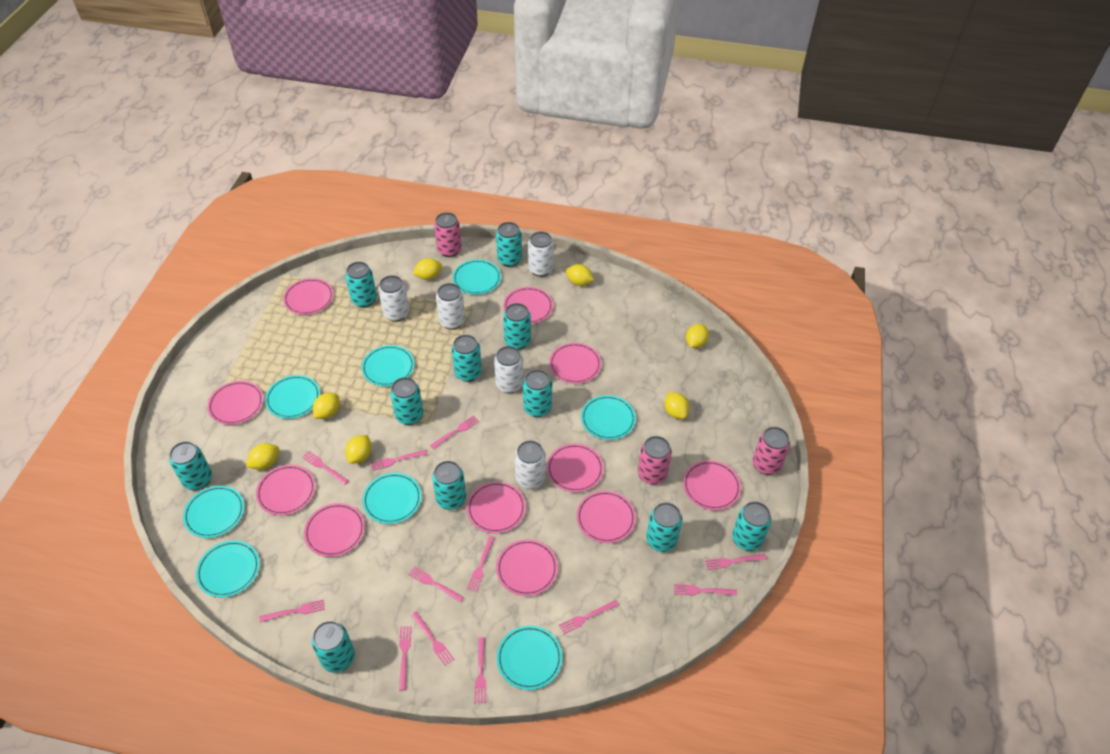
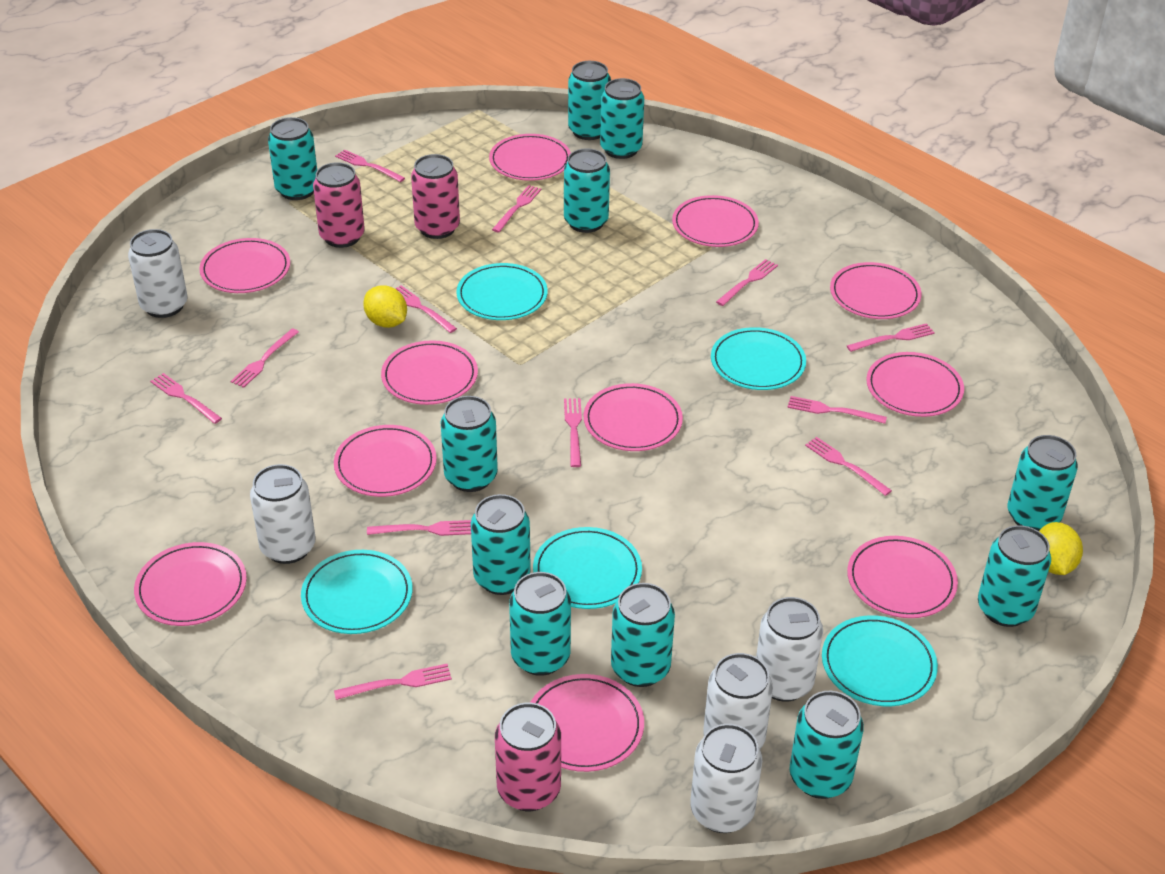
turquoise plate: [183,486,244,538] [196,540,260,597] [265,375,320,419] [361,345,415,386] [362,473,422,524] [452,259,501,295] [496,625,562,690] [581,395,636,440] = 8 -> [301,550,412,634] [456,263,548,320] [533,527,642,609] [711,327,806,390] [822,615,938,706] = 5
yellow lemon: [246,443,279,470] [313,393,340,419] [345,435,372,464] [413,258,442,280] [566,264,594,286] [664,392,690,419] [686,324,709,348] = 7 -> [363,285,407,328] [1039,522,1083,575] = 2

